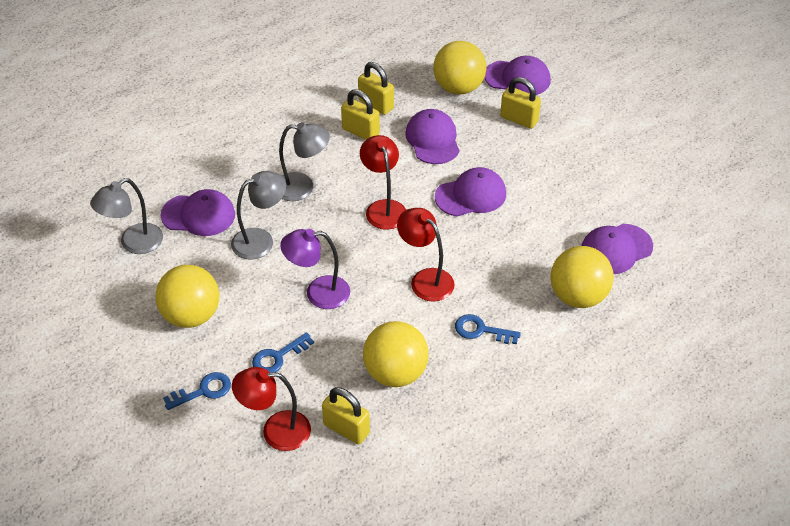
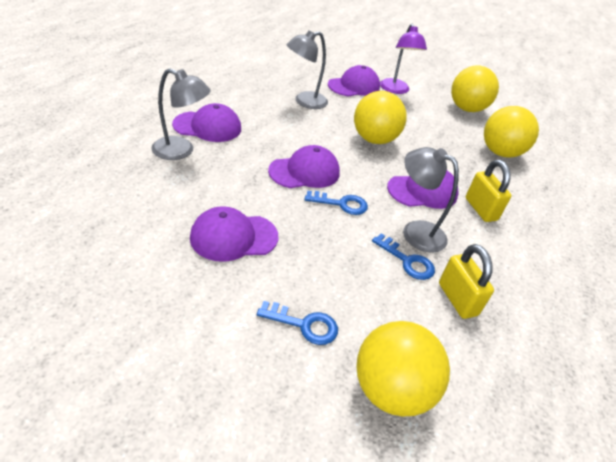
red lamp: [232,367,311,451] [360,135,406,230] [397,208,455,302] = 3 -> none = 0
yellow padlock: [322,387,370,444] [341,89,380,140] [358,62,394,115] [500,77,541,129] = 4 -> [439,244,494,319] [466,160,512,222] = 2

